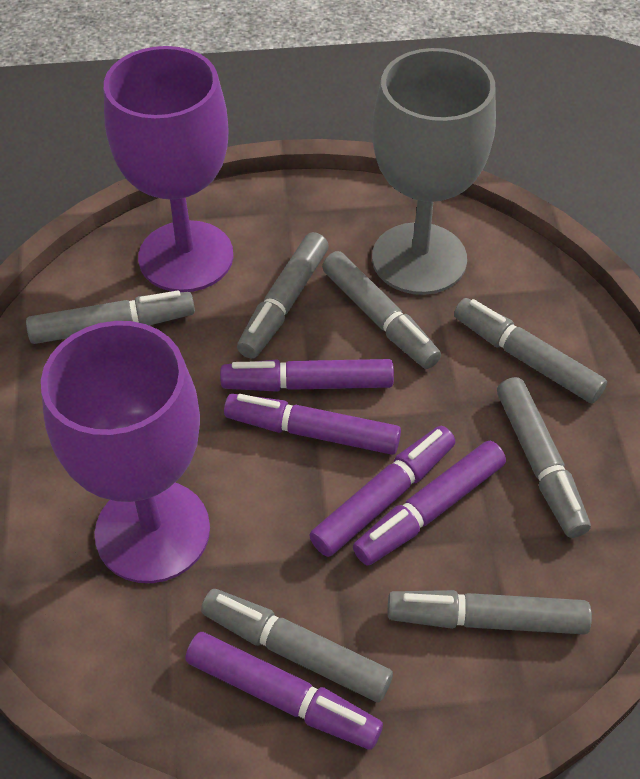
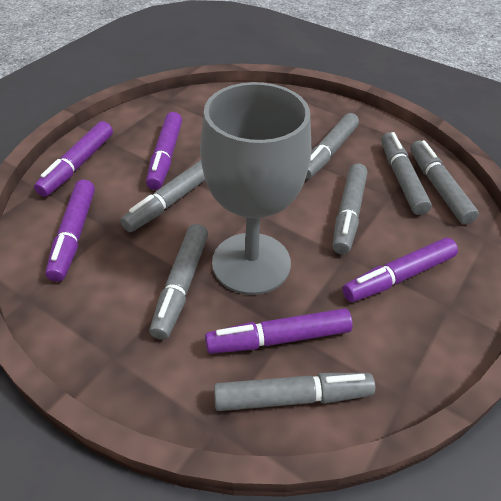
purple goblet: [41,321,210,583] [104,46,234,292] = 2 -> none = 0

